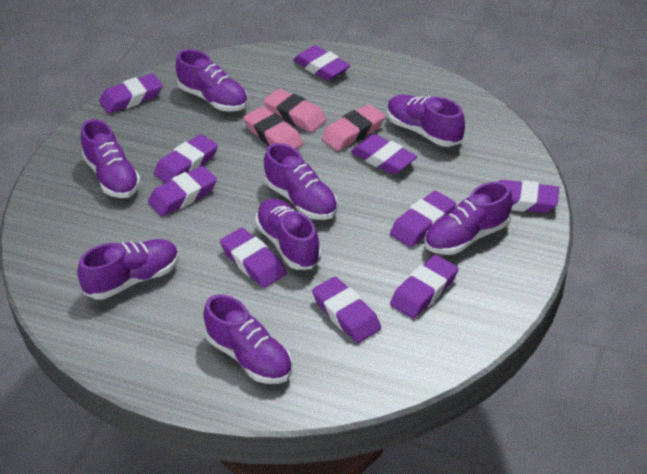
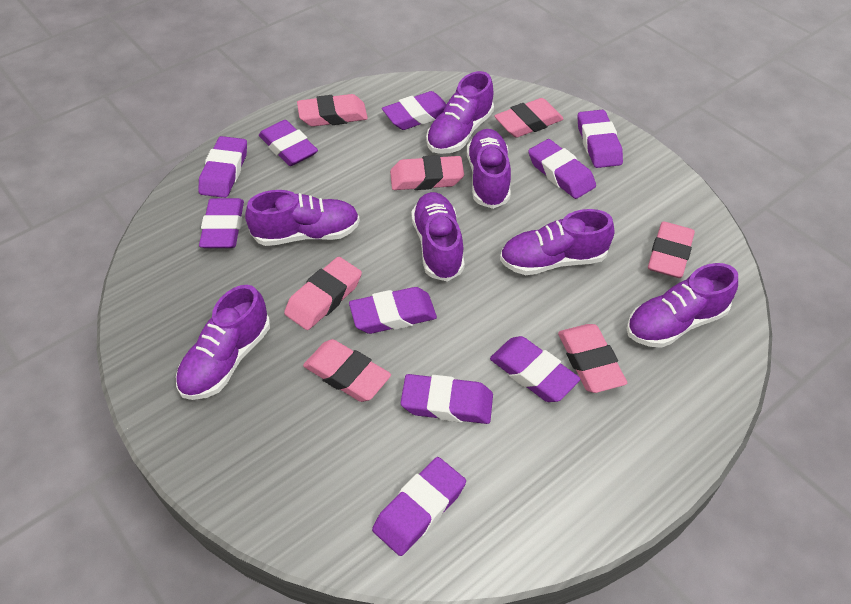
pink eraser: [243,106,303,149] [264,89,327,132] [321,104,385,151] = 3 -> [284,257,362,330] [297,94,368,127] [303,339,391,402] [390,155,464,190] [495,98,563,138] [558,324,627,393] [648,222,695,278] = 7
purple shoe: [77,239,179,300] [81,119,141,198] [176,49,248,111] [203,294,293,384] [255,198,321,270] [264,143,338,220] [387,95,465,147] [424,182,513,255] = 8 -> [176,285,270,400] [245,190,360,246] [411,192,465,282] [426,71,494,154] [467,129,511,209] [500,209,614,275] [626,263,738,348] = 7

